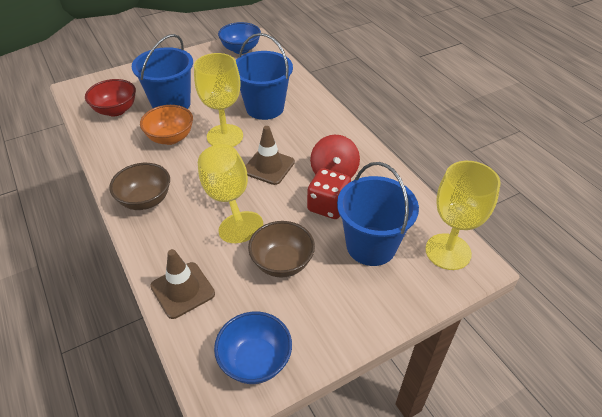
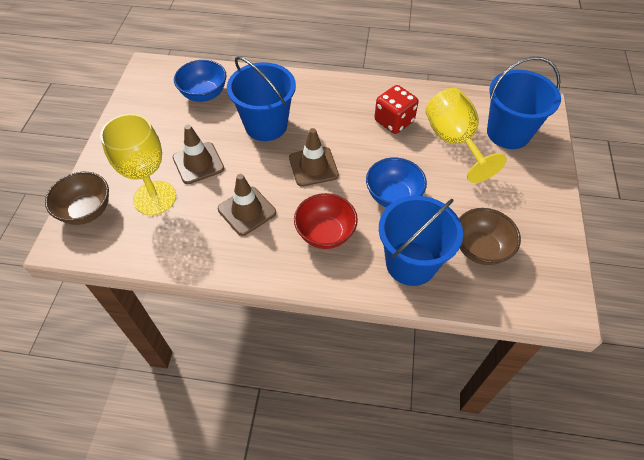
brown traffic cone: [150,249,215,319] [246,126,295,185] = 2 -> [173,125,224,184] [218,174,276,236] [289,128,339,187] = 3
orange bowl: [140,105,193,145] = 1 -> none = 0
red spinning top: [310,135,360,178] = 1 -> none = 0
yellow goblet: [194,53,243,147] [198,144,263,243] [425,161,501,270] = 3 -> [100,114,176,215] [425,88,507,183] = 2

